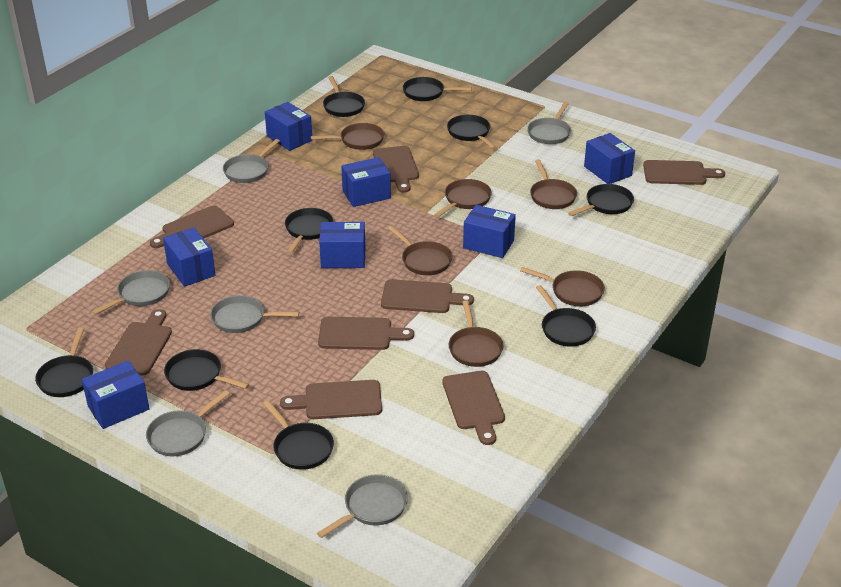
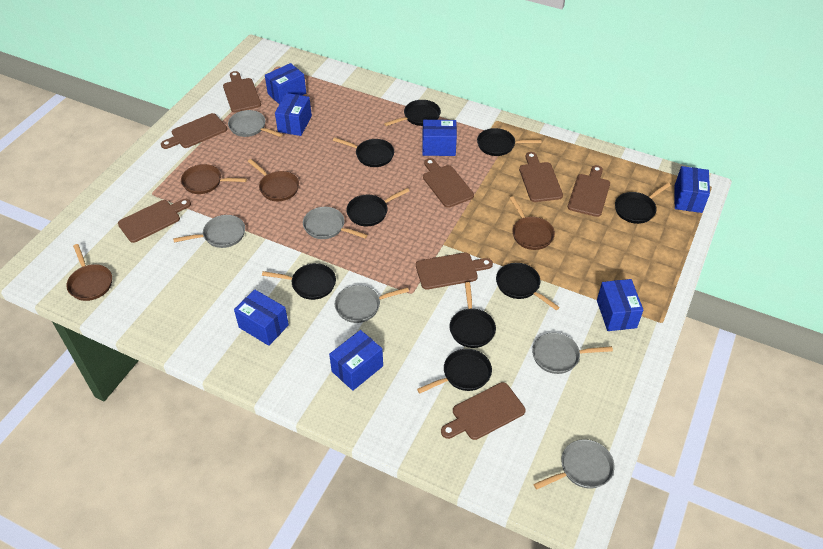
brown pan: [311,123,384,150] [388,226,452,275] [435,179,492,217] [449,300,504,367] [520,267,605,306] [530,159,577,209] = 6 -> [66,244,112,301] [181,164,247,194] [248,159,299,201] [510,196,555,250] = 4

